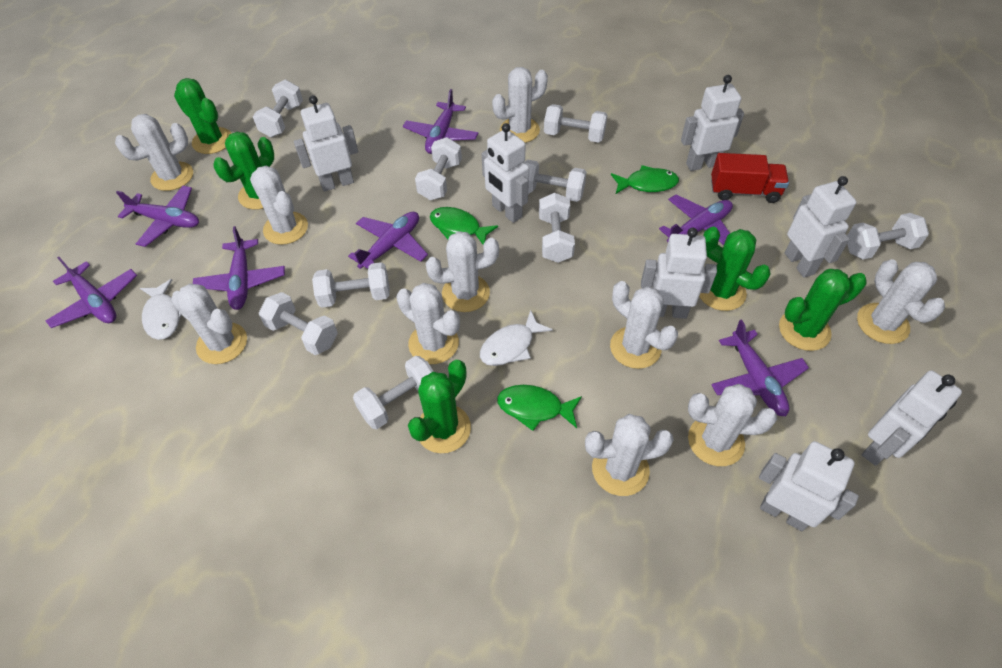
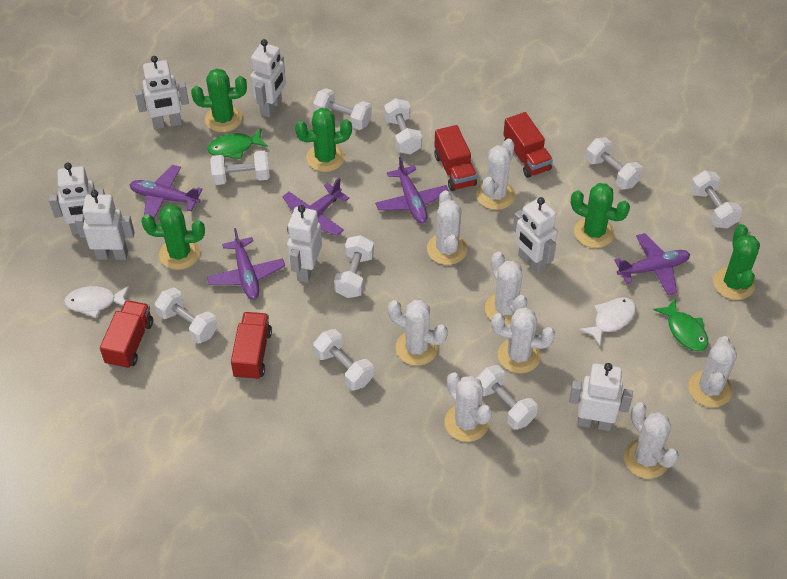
green fish: [430,207,498,244] [497,385,582,431] [611,165,679,194] = 3 -> [207,129,268,159] [653,298,708,351] = 2
purple plane: [46,257,137,328] [116,186,199,247] [193,226,285,310] [348,212,428,269] [403,89,478,154] [659,194,733,245] [711,319,809,416] = 7 -> [129,165,203,218] [207,228,285,300] [282,178,349,236] [375,156,449,223] [614,233,690,295] = 5
red truck: [711,153,789,203] = 1 -> [100,300,153,369] [231,312,272,380] [434,125,477,191] [503,112,553,178] = 4
white cactus: [115,114,193,191] [171,284,247,364] [250,166,308,245] [396,283,460,364] [425,231,499,312] [492,67,548,143] [585,414,674,496] [610,281,678,369] [688,384,777,466] [857,259,945,344] = 10 -> [388,300,448,366] [427,190,467,265] [445,372,492,442] [476,138,515,210] [485,252,527,325] [491,308,555,373] [624,402,679,479] [688,336,737,407] = 8

